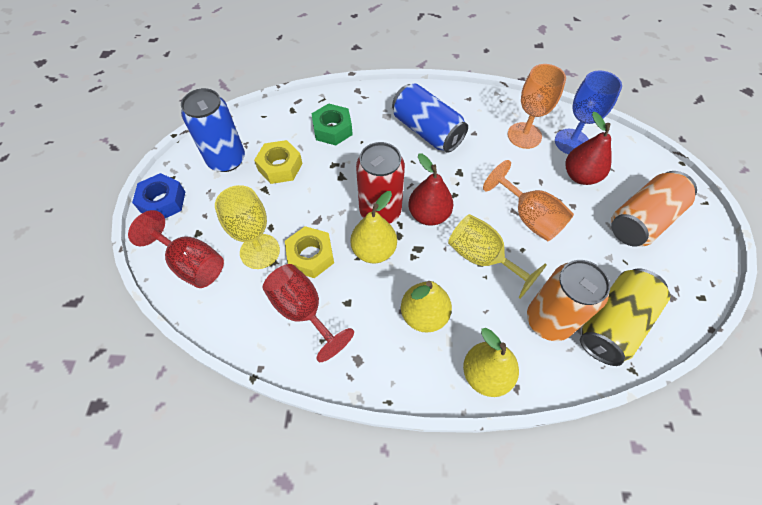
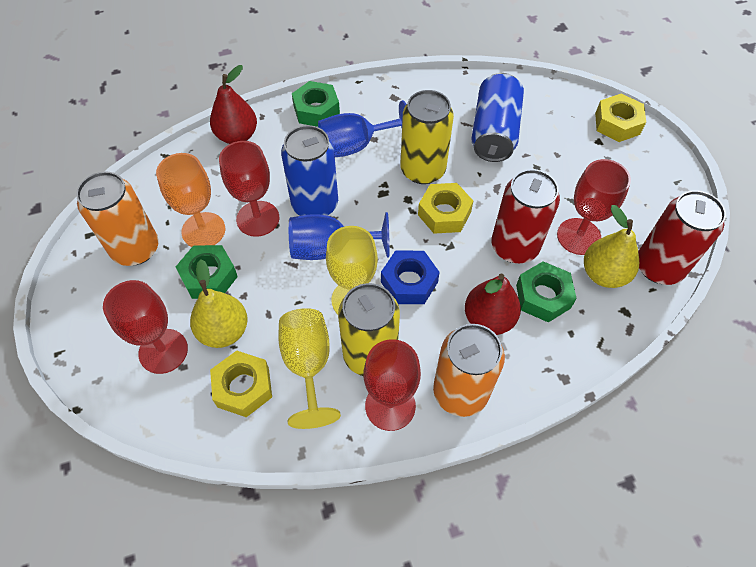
blue goblet: [555,70,622,154] = 1 -> [289,212,390,260] [318,100,406,157] = 2
green nut: [311,103,353,145] = 1 -> [176,245,238,299] [292,81,340,127] [516,261,577,323] = 3
orange goblet: [483,160,574,241] [508,64,566,149] = 2 -> [156,153,225,247] = 1
red can: [356,142,405,224] = 1 -> [491,169,560,263] [638,190,726,285] = 2
red goblet: [128,210,224,288] [263,264,354,362] = 2 -> [103,280,188,374] [219,141,279,237] [364,339,421,431] [557,159,631,255] = 4
yellow can: [580,269,670,366] = 1 -> [338,283,400,376] [400,90,454,184] = 2
yellow nut: [254,140,303,184] [285,226,334,278] = 2 -> [210,351,272,417] [418,183,473,234] [595,94,646,142] = 3
yellow pear: [350,191,397,263] [401,281,452,332] [463,328,519,397] = 3 -> [190,259,248,348] [584,205,639,288] = 2

